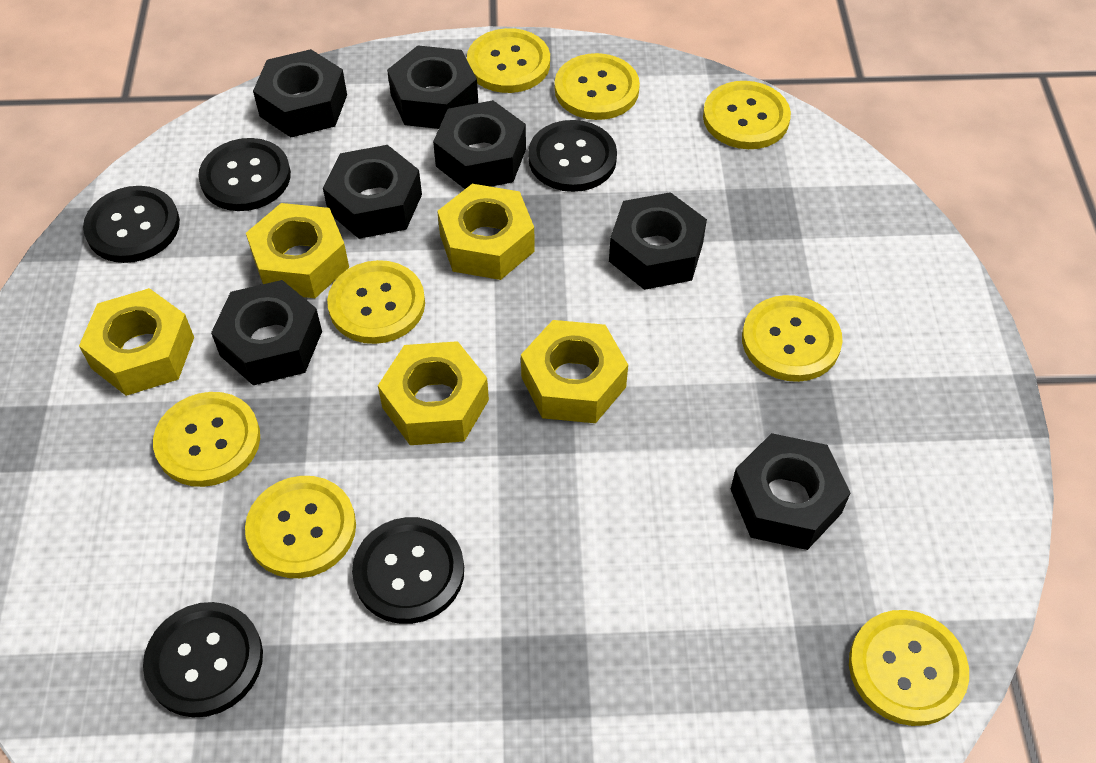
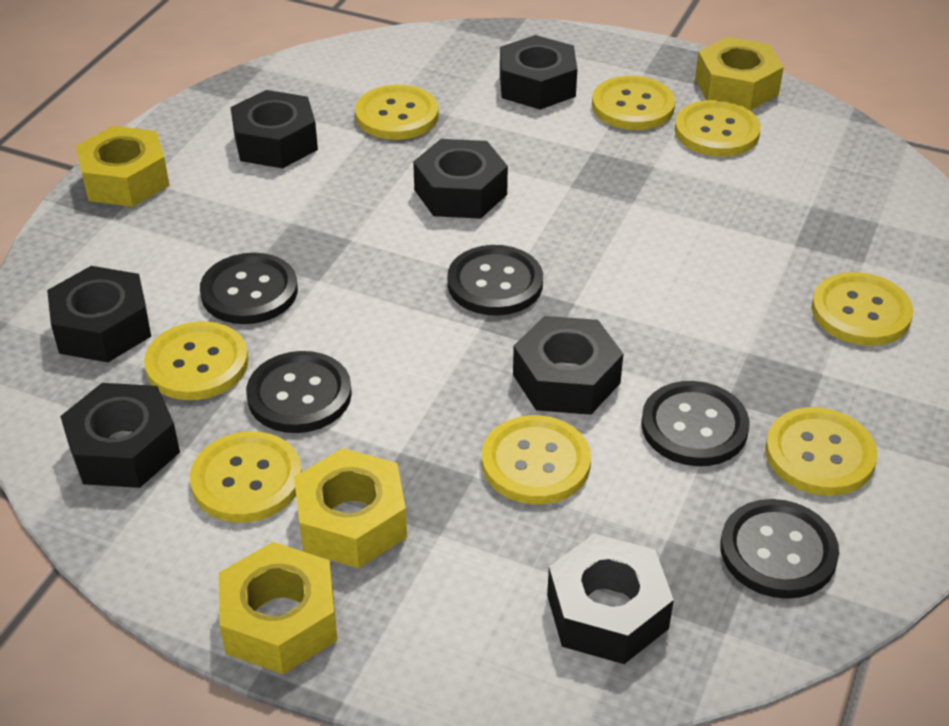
yellow nut: [79,288,194,396] [246,203,349,298] [378,341,489,445] [437,184,535,280] [521,320,628,423] = 5 -> [76,126,169,207] [219,542,337,674] [294,448,407,568] [695,37,784,110] = 4

